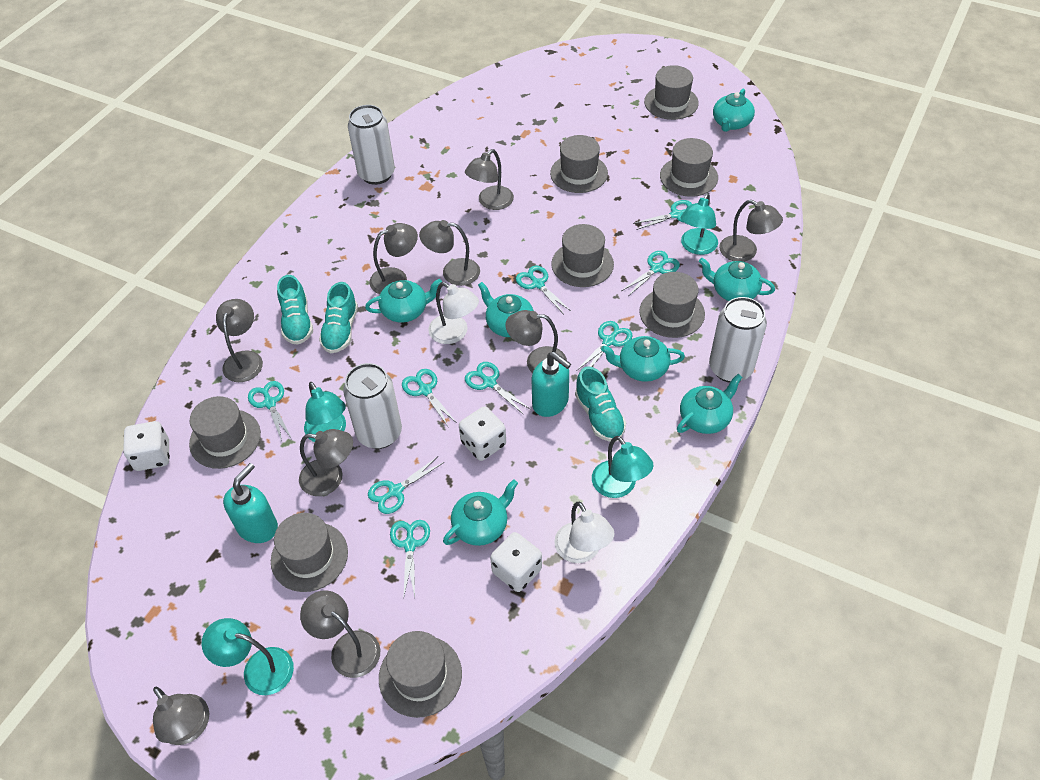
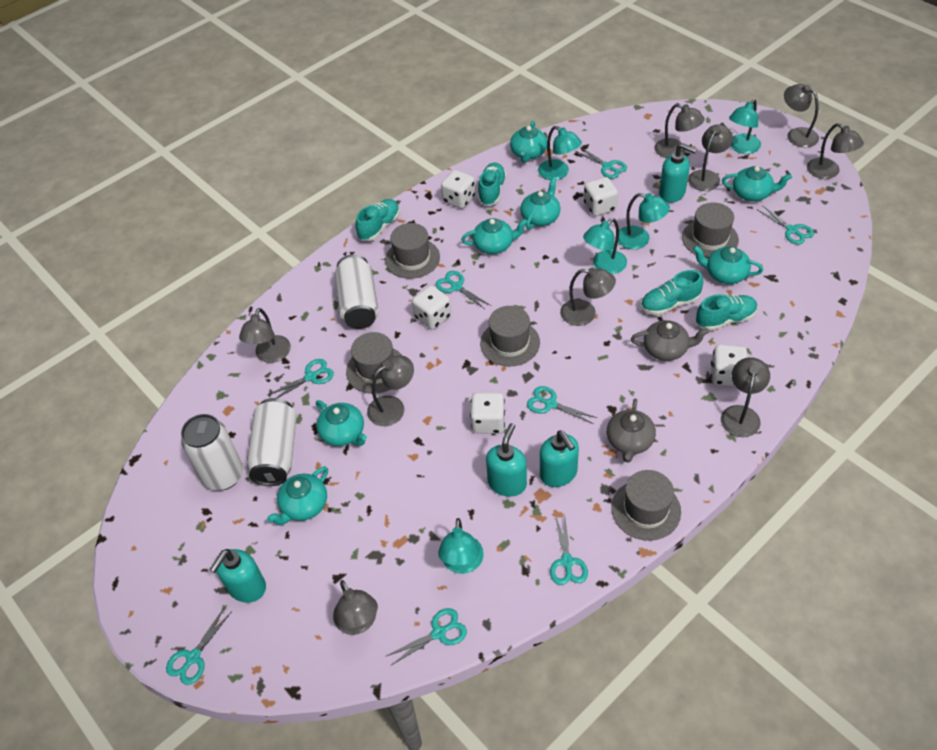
grey hat: [189,396,261,469] [271,513,348,592] [379,631,462,718] [550,135,608,193] [551,224,614,287] [639,272,705,338] [644,65,699,120] [660,138,718,197] = 8 -> [346,332,402,394] [385,223,440,279] [480,306,540,366] [611,470,681,541] [682,203,739,258] = 5
grey teapot: none = 0 -> [607,399,656,463] [631,320,709,361] = 2
turquoise lamp: [201,618,294,695] [304,382,346,442] [592,436,653,498] [681,193,718,255] = 4 -> [438,518,484,574] [538,126,582,180] [583,218,627,274] [618,193,670,249] [729,99,761,154] = 5
turquoise scissors: [248,381,292,441] [368,457,444,514] [390,520,430,599] [402,369,457,428] [465,362,530,414] [516,266,571,313] [576,321,633,371] [622,251,680,296] [633,200,692,230] = 9 -> [166,608,232,685] [268,359,334,398] [387,608,467,665] [436,271,491,310] [527,386,597,424] [550,515,588,585] [575,147,627,179] [758,205,814,245] = 8
turquoise shoe: [277,275,313,345] [319,282,358,353] [575,366,626,442] = 3 -> [356,199,400,241] [478,162,507,206] [641,270,703,316] [696,294,758,331] = 4
turquoise soap dispenser: [223,463,278,543] [532,352,571,417] = 2 -> [209,549,266,603] [486,423,527,497] [540,430,579,487] [659,143,697,203] = 4
white dice: [123,421,170,471] [459,406,506,461] [490,532,542,592] = 3 -> [412,285,451,329] [441,170,476,209] [470,392,505,434] [584,177,618,216] [711,344,747,386] = 5
white lamp: [428,282,479,344] [554,502,614,563] = 2 -> none = 0

